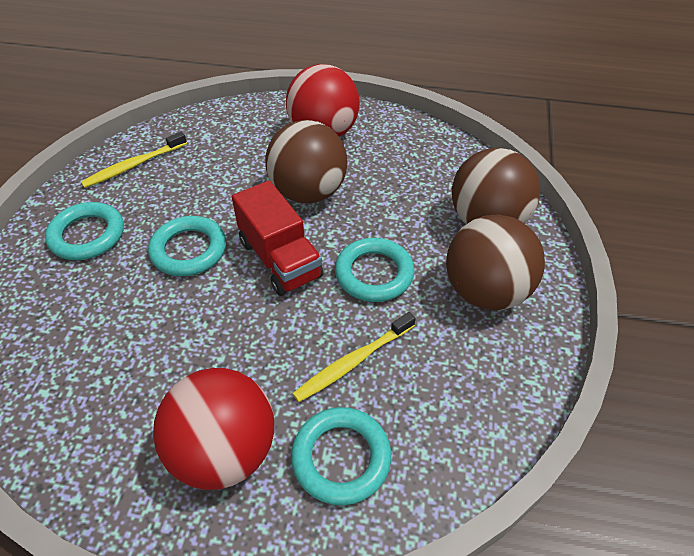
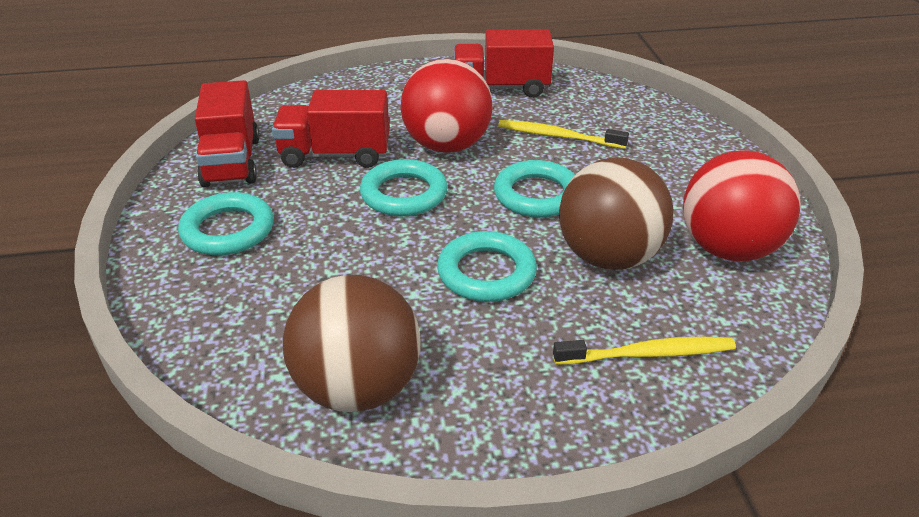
brown ball: [265,120,348,203] [446,214,545,310] [452,148,541,224] = 3 -> [283,275,420,412] [559,157,673,270] = 2
red truck: [232,181,323,296] = 1 -> [195,80,259,187] [272,90,389,168] [454,30,554,98] = 3

